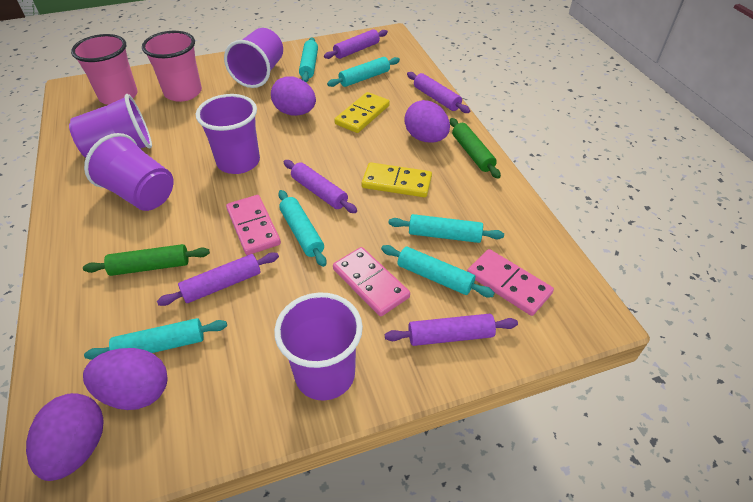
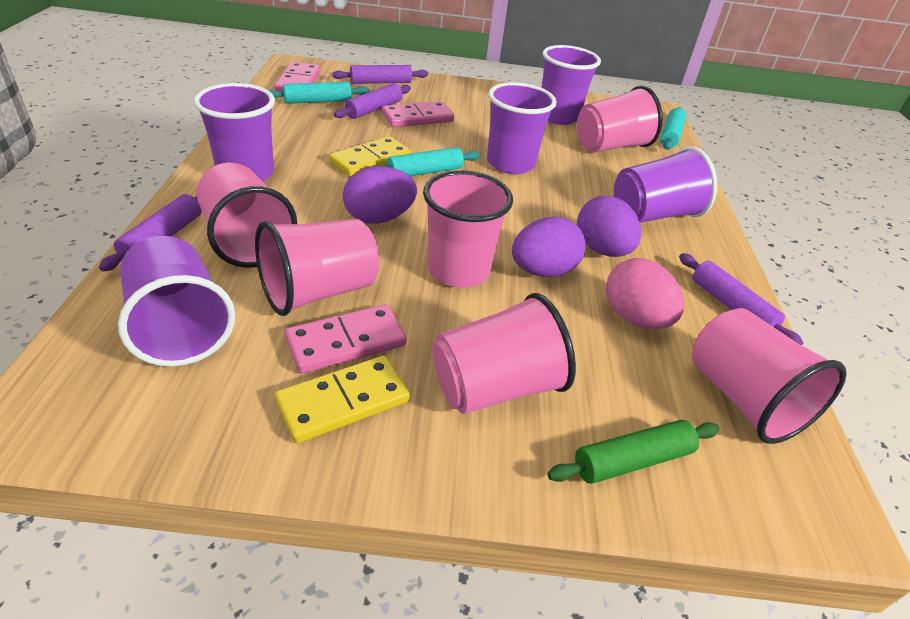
green rolling pin: [83,244,210,276] [450,118,501,179] = 2 -> [548,420,720,484] = 1
pink cup: [71,34,137,105] [142,31,202,102] = 2 -> [197,163,297,268] [255,219,379,316] [423,170,513,288] [432,293,576,414] [577,85,663,153] [692,308,847,444] = 6
pink egg: none = 0 -> [606,258,684,329] = 1
purple egg: [26,393,104,481] [83,348,168,410] [271,76,316,116] [404,100,450,143] = 4 -> [343,166,417,224] [512,217,586,277] [577,196,641,257] = 3
purple rolling pin: [157,252,279,306] [284,160,357,213] [324,29,388,59] [385,314,518,346] [407,72,470,113] = 5 -> [99,194,202,272] [332,65,428,84] [334,84,411,119] [679,253,803,345] = 4
turquoise rolling pin: [84,318,227,360] [278,190,326,267] [299,37,318,82] [327,57,400,87] [381,245,495,297] [388,214,504,243] = 6 -> [268,82,369,104] [371,147,480,176] [660,107,686,150] = 3

